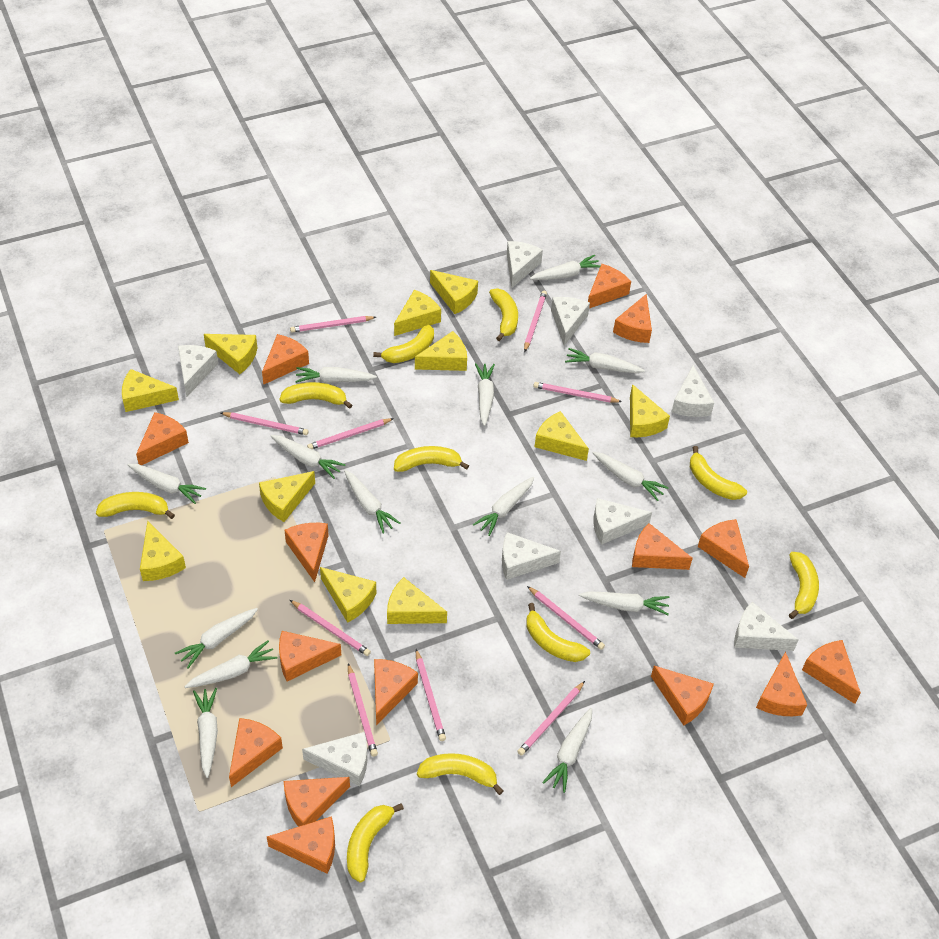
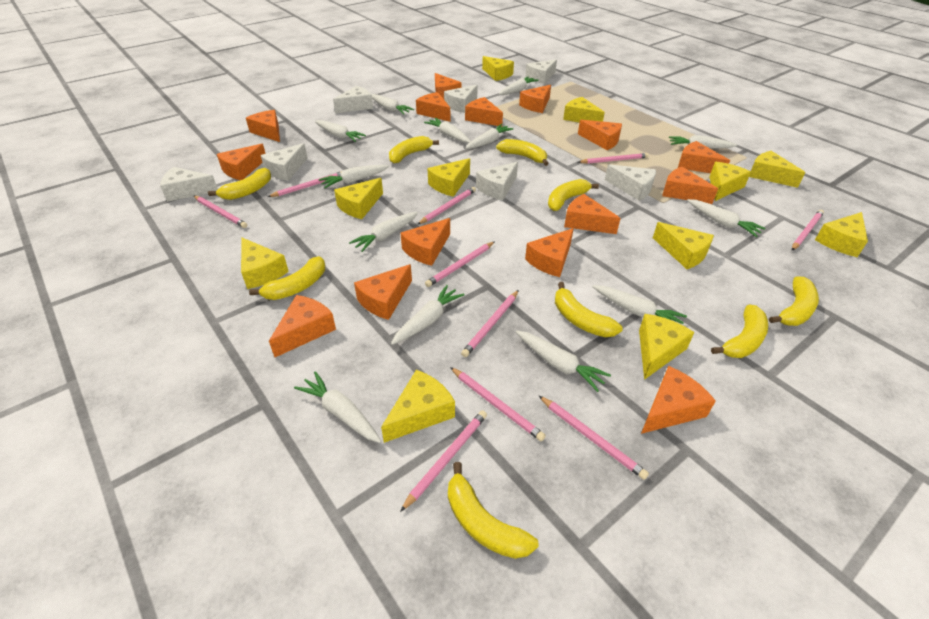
white carrot: [128,464,206,504] [175,608,258,668] [184,640,278,688] [193,688,218,778] [271,435,346,479] [295,367,377,383] [344,470,401,533] [473,477,534,536] [475,363,495,426] [530,255,601,280] [542,708,592,793] [565,348,645,373] [579,591,669,615] [593,452,669,501] = 14 -> [294,371,382,443] [315,120,366,142] [319,165,389,188] [349,212,418,252] [371,94,414,114] [391,285,464,345] [424,118,471,143] [465,124,513,149] [499,76,539,95] [516,331,611,392] [592,285,687,324] [669,135,737,149] [687,199,765,237] = 13
white cheese: [178,345,218,397] [302,732,367,786] [502,532,561,580] [507,241,543,289] [551,297,590,346] [594,498,652,545] [672,365,714,417] [734,602,798,651] = 8 -> [160,167,218,202] [261,143,308,181] [333,86,373,113] [444,85,478,113] [476,162,518,200] [525,59,557,84] [605,164,656,201] = 7
yellow banana: [96,492,175,519] [279,382,352,409] [347,803,404,882] [373,325,434,363] [394,446,469,472] [417,753,503,795] [489,289,518,341] [526,603,590,662] [690,446,747,500] [789,552,819,619] = 10 -> [208,168,271,200] [249,256,325,300] [389,136,439,163] [448,462,538,559] [496,139,549,166] [548,179,599,211] [555,282,623,337] [711,305,768,358] [769,276,819,326] = 9

